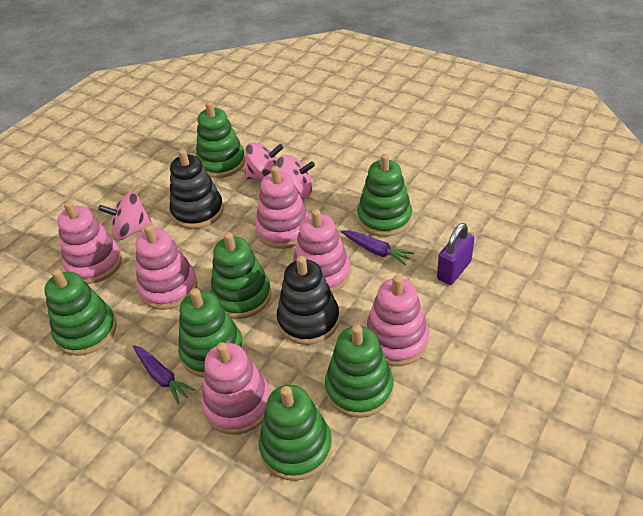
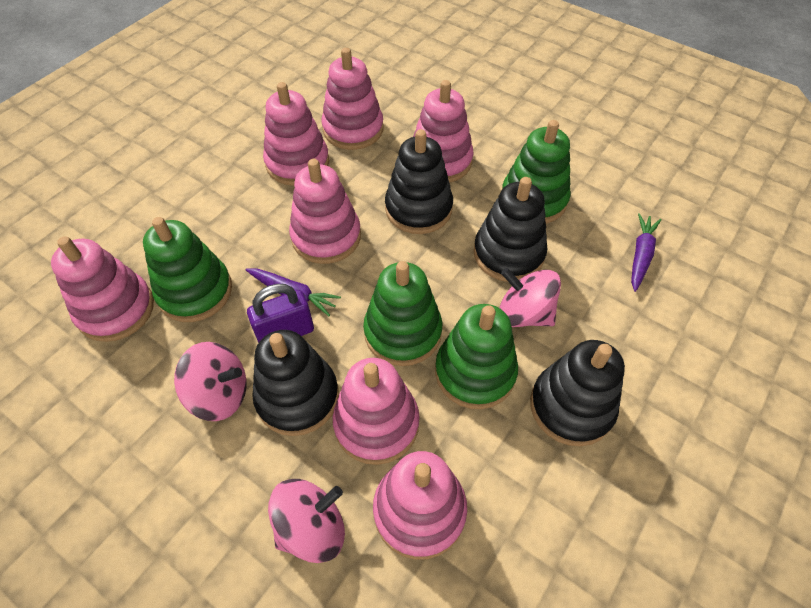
black stacking toy: [169,149,224,229] [277,256,340,345] = 2 -> [252,330,339,436] [385,129,453,234] [473,177,548,282] [530,340,625,446] = 4
green stacking toy: [44,269,117,356] [178,288,244,378] [196,101,245,178] [210,232,271,319] [259,385,332,481] [325,325,393,418] [357,154,412,237] = 7 -> [143,217,232,322] [363,261,442,366] [435,304,518,409] [502,120,571,224] = 4
pink stacking toy: [57,201,122,284] [135,224,197,310] [202,342,271,435] [255,166,309,249] [293,209,350,293] [365,275,429,366] = 6 -> [51,236,154,342] [263,82,329,186] [289,159,361,264] [321,48,383,150] [332,358,420,465] [373,451,467,560] [413,80,474,183] = 7

